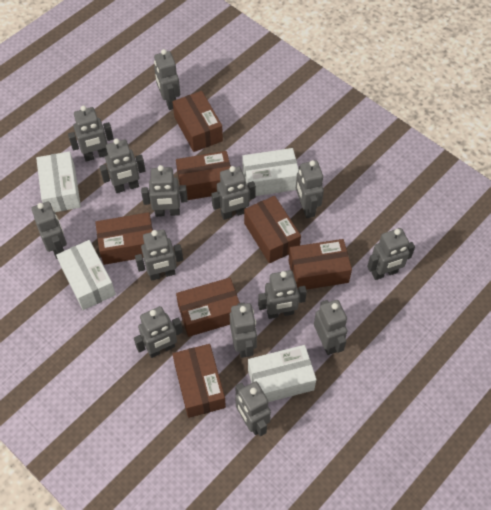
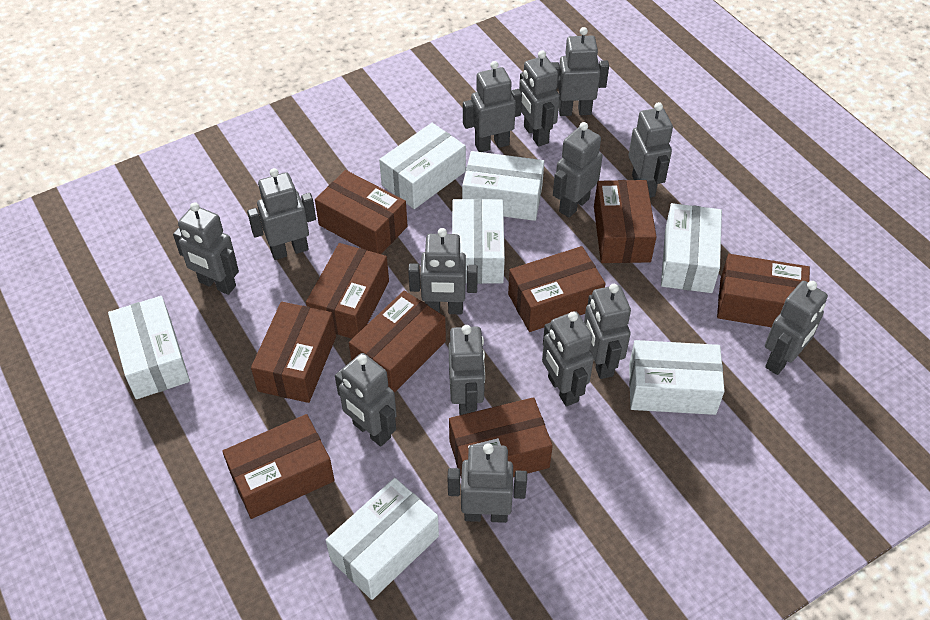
brown box: [95,212,153,265] [172,91,223,152] [173,344,226,418] [176,151,231,200] [176,278,240,337] [244,196,301,263] [289,239,352,290] = 7 -> [222,414,335,519] [251,302,336,403] [306,243,389,339] [315,170,407,254] [349,290,446,393] [449,397,553,477] [508,246,605,332] [594,180,656,263] [717,254,810,327] = 9
white box: [36,151,81,212] [56,240,116,310] [242,148,299,196] [248,345,316,402] = 4 -> [108,296,190,399] [326,478,439,600] [379,123,466,209] [452,199,505,284] [462,151,544,221] [629,340,725,415] [661,203,722,293] = 7

